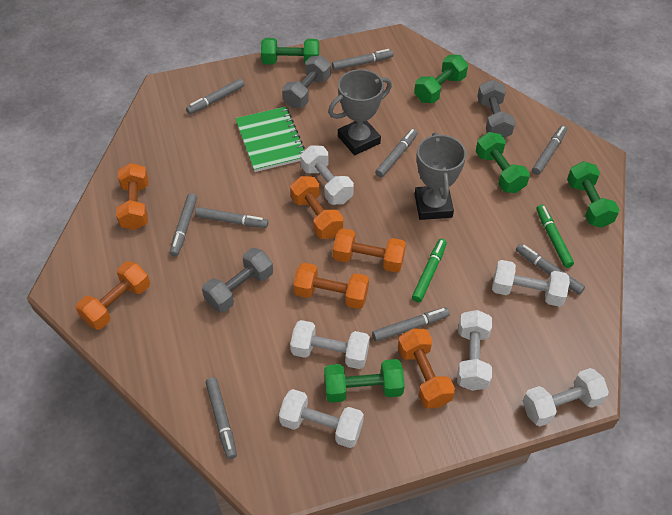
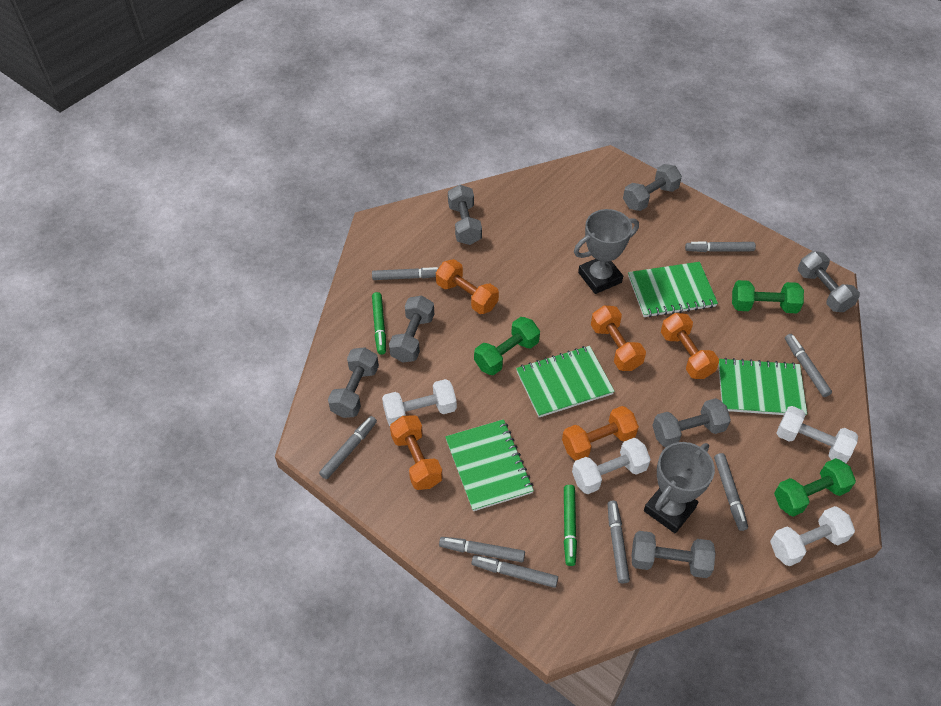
green dumbbell: [261,38,319,64] [324,359,405,403] [414,55,468,103] [476,132,530,193] [567,161,619,228] = 5 -> [474,317,540,375] [732,280,804,313] [774,458,856,517] = 3
green notebook: [235,107,305,172] = 1 -> [445,419,534,511] [516,346,615,417] [628,262,718,318] [718,358,807,416] = 4
grey dumbbell: [202,248,273,312] [282,55,331,108] [477,80,515,138] = 3 -> [328,347,379,418] [389,295,434,363] [448,185,482,245] [623,164,682,211] [632,531,715,578] [652,398,731,447] [798,251,860,312] = 7
grey marker: [170,193,197,256] [186,79,245,114] [195,207,268,228] [206,377,237,459] [332,49,394,70] [372,307,450,342] [375,129,418,178] [516,244,585,295] [532,126,567,175] = 9 -> [319,416,377,479] [372,267,438,280] [439,537,525,562] [472,555,558,588] [607,501,630,583] [685,241,756,252] [714,453,748,531] [785,334,832,397] = 8
orange dumbbell: [76,261,150,330] [116,163,148,230] [290,176,343,239] [293,263,369,309] [333,228,406,273] [398,329,455,408] = 6 -> [390,415,443,490] [436,259,499,314] [562,406,639,461] [591,305,646,371] [661,313,719,379] = 5
white dumbbell: [279,389,364,448] [290,320,370,369] [300,145,354,205] [457,310,492,391] [492,260,570,307] [523,368,609,426] = 6 -> [382,379,457,426] [572,438,651,494] [770,506,855,566] [776,406,858,463] = 4

